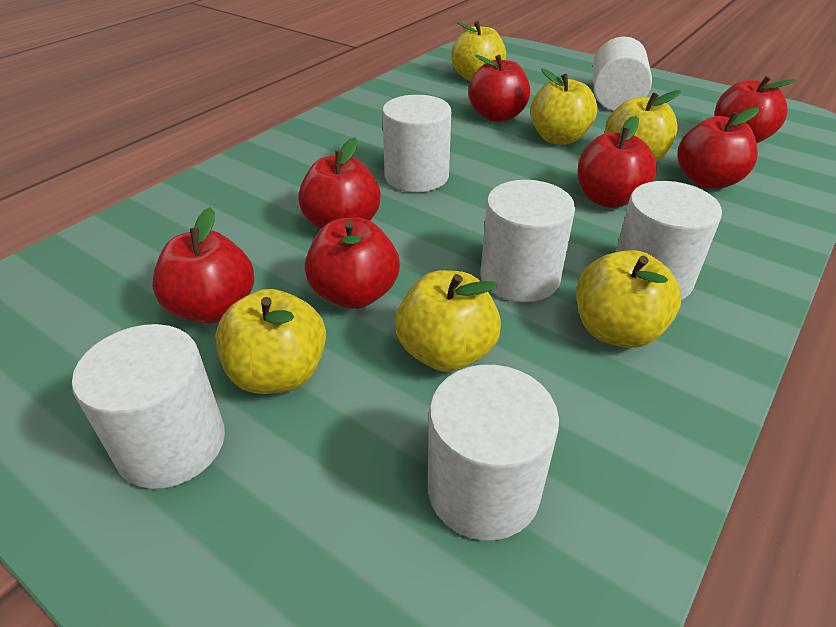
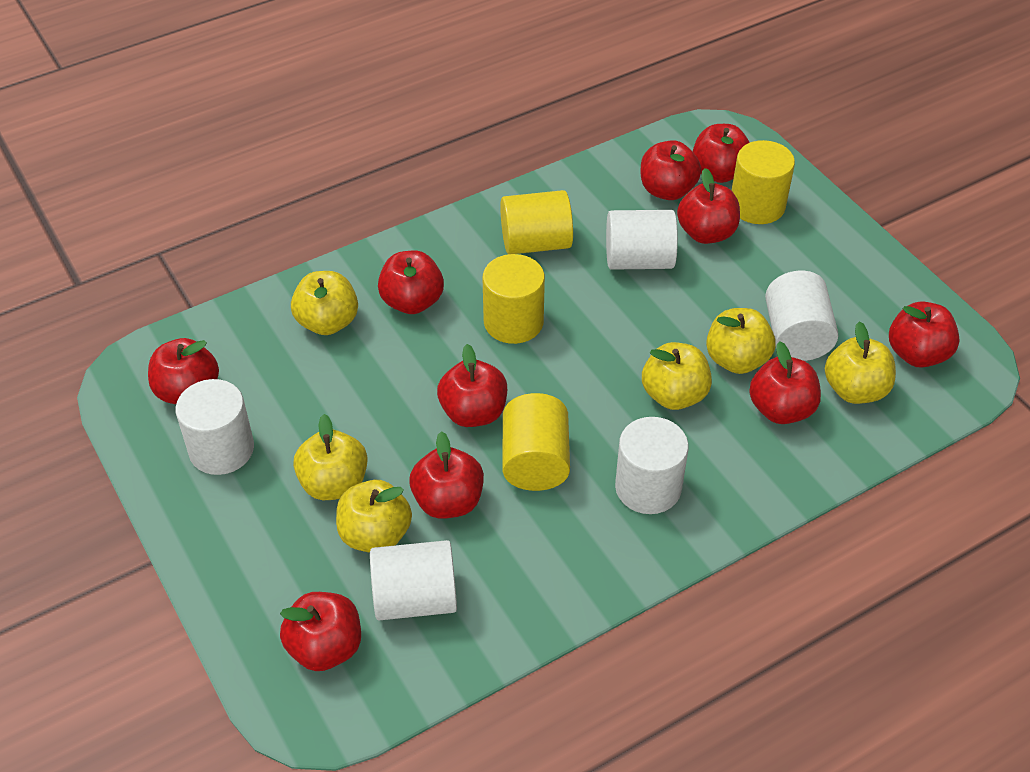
red apple: [152,207,255,323] [298,137,380,229] [305,217,400,309] [468,55,530,122] [577,116,657,208] [677,107,759,189] [714,76,796,143] = 7 -> [148,338,219,404] [280,592,361,671] [378,251,444,314] [409,431,484,519] [437,344,507,427] [641,140,701,200] [677,168,740,244] [693,124,750,183] [749,341,821,424] [889,301,959,368] = 10
white cylinder: [72,324,225,489] [382,95,451,192] [428,365,559,541] [480,180,575,302] [593,37,652,111] [615,181,722,300] = 6 -> [176,379,254,475] [370,540,457,620] [606,210,678,270] [615,417,689,514] [765,270,838,361] = 5
yellow cylinder: none = 0 -> [483,254,545,344] [500,190,573,254] [503,393,570,491] [731,140,795,224] = 4

